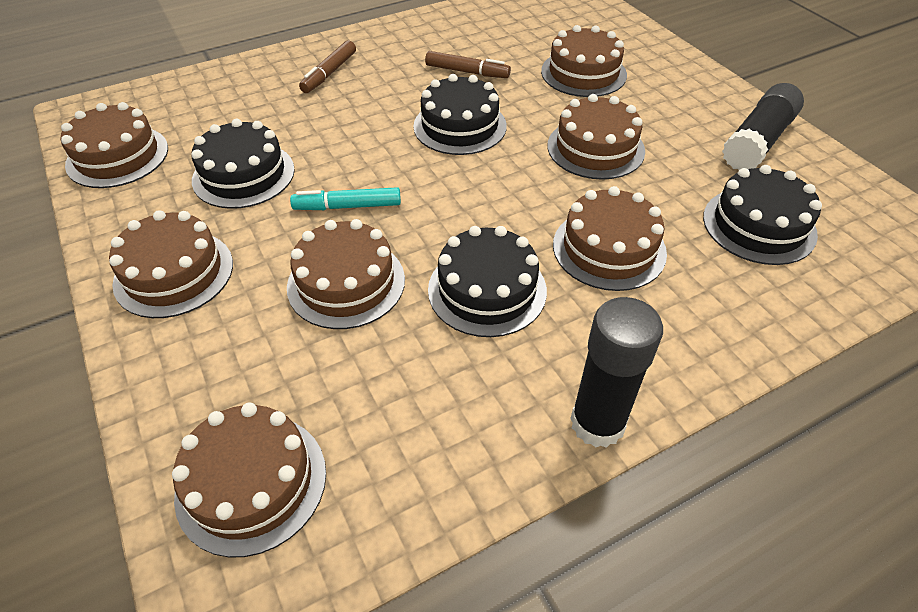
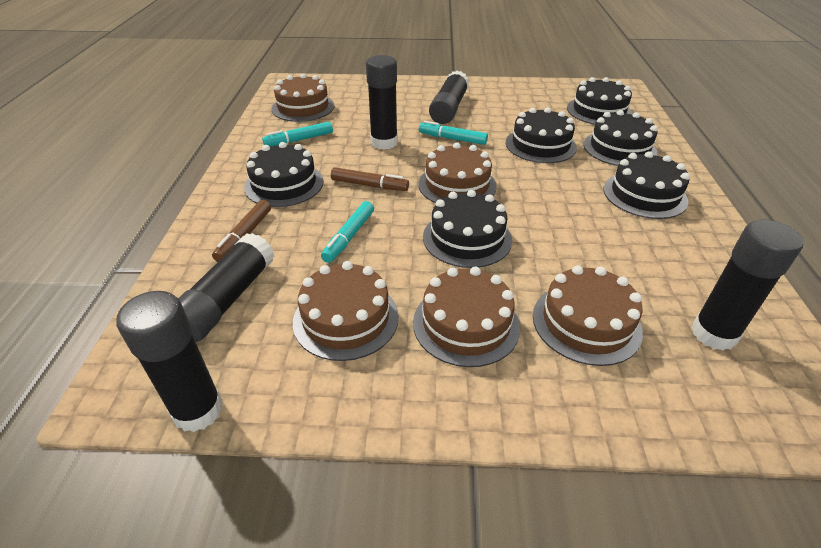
black cake: [192,119,295,209] [413,74,507,155] [428,226,547,337] [703,165,822,265] = 4 -> [244,142,324,207] [423,190,512,268] [506,107,577,163] [567,77,632,125] [584,110,658,166] [604,151,690,219] = 6
black glue stick: [570,297,663,448] [722,83,804,170] = 2 -> [116,291,223,432] [178,233,274,342] [366,55,398,150] [429,71,469,124] [691,220,803,351] = 5
brown cake: [61,102,168,188] [109,210,233,318] [172,402,326,557] [287,219,405,329] [541,25,627,97] [547,94,645,180] [553,186,667,291] = 7 -> [272,74,335,122] [293,261,399,361] [413,266,520,367] [419,142,497,203] [533,265,643,366] = 5
turquoise marker: [290,187,401,210] = 1 -> [262,122,333,147] [321,201,374,263] [419,121,488,145] = 3

